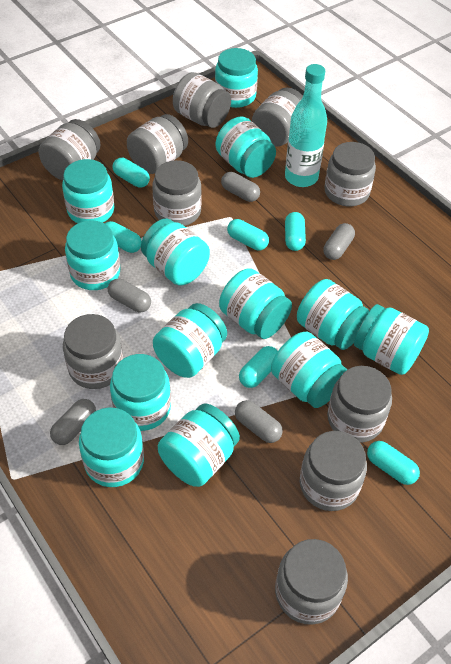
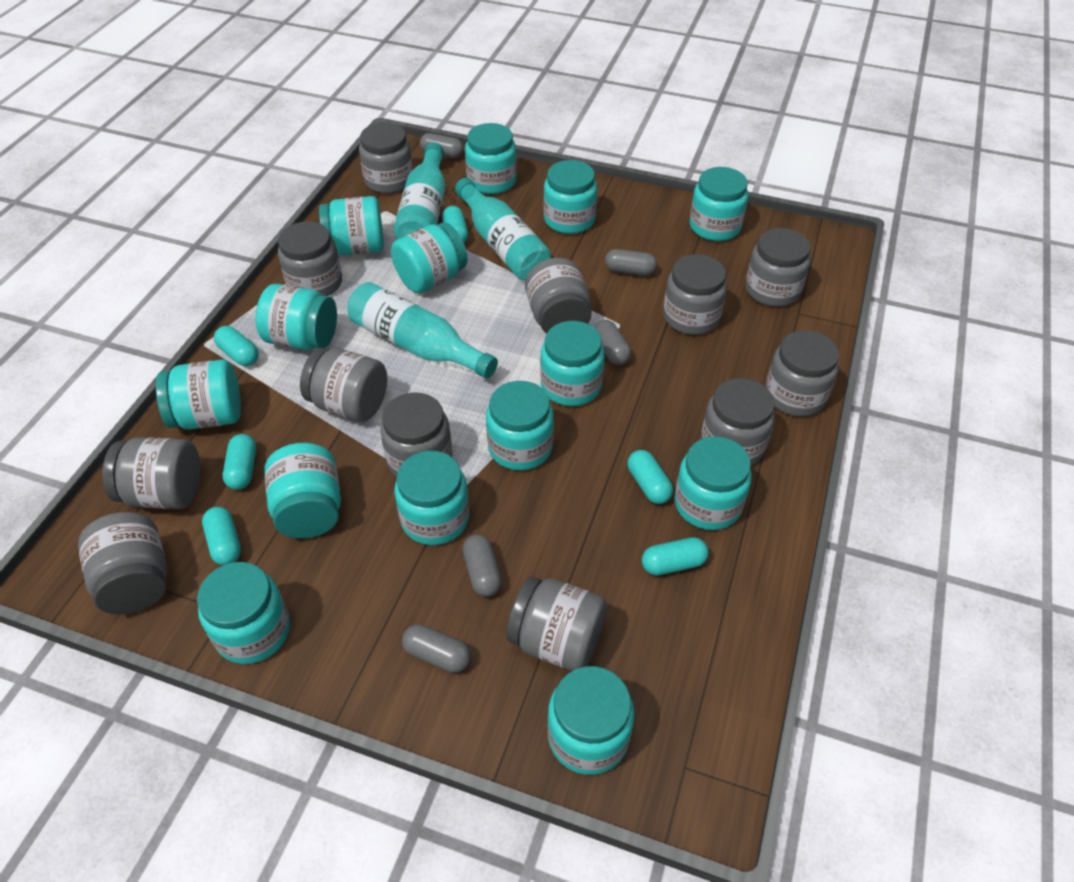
grey jar: [39,119,101,180] [63,314,123,389] [127,114,188,174] [152,160,202,226] [173,72,231,128] [252,87,303,146] [275,539,348,625] [300,431,367,511] [324,142,376,206] [327,366,392,443] = 10 -> [78,512,167,614] [102,437,201,509] [278,222,342,296] [300,348,387,422] [359,123,413,194] [380,392,452,477] [506,576,607,671] [525,258,592,334] [663,254,727,335] [701,378,775,465] [745,228,811,307] [765,330,839,416] = 12
turquoise bottle: [285,64,327,187] = 1 -> [347,282,498,379] [394,142,445,240] [455,178,551,281] = 3
turquoise jar: [62,159,114,223] [65,220,121,290] [79,408,144,487] [110,354,171,431] [141,218,210,286] [153,303,227,378] [158,404,240,487] [215,48,258,108] [216,117,276,178] [219,268,292,339] [271,332,347,408] [297,279,370,350] [354,304,429,375] = 13 -> [156,359,241,429] [197,562,290,664] [255,284,337,350] [265,443,341,538] [319,196,384,255] [391,222,468,293] [395,451,470,545] [465,123,517,194] [486,381,554,471] [540,321,605,406] [543,160,597,234] [547,666,635,775] [675,436,752,530] [690,167,748,241] = 14

